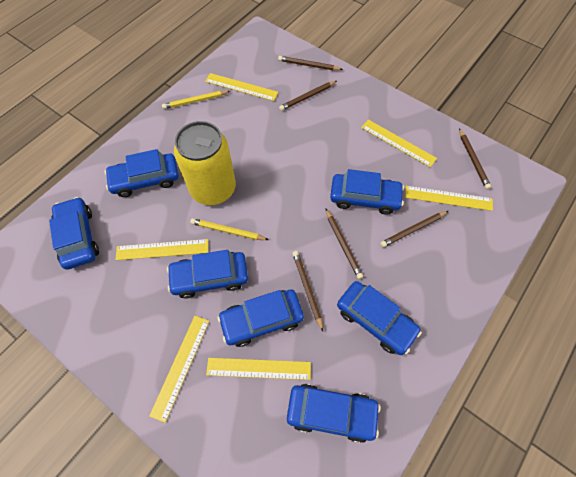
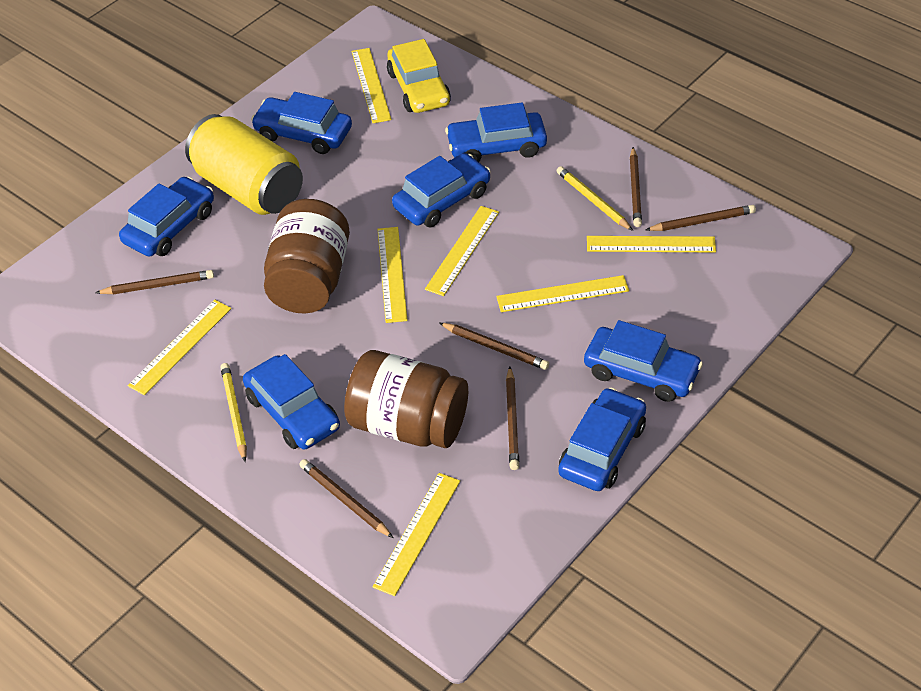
brown jar: none = 0 -> [264,199,350,313] [344,350,468,448] = 2
yellow car: none = 0 -> [387,39,451,113] = 1
yellow ruler: [115,239,208,260] [149,316,209,423] [205,73,278,101] [206,358,311,380] [361,120,437,167] [405,186,493,211] = 6 -> [128,300,231,395] [351,48,392,123] [373,473,460,596] [377,227,408,323] [425,206,499,296] [496,275,629,312] [587,236,716,253] = 7

